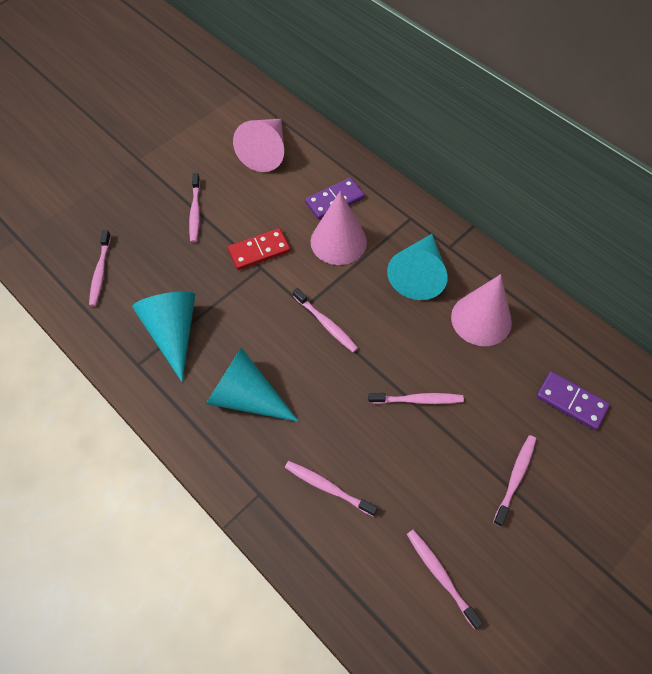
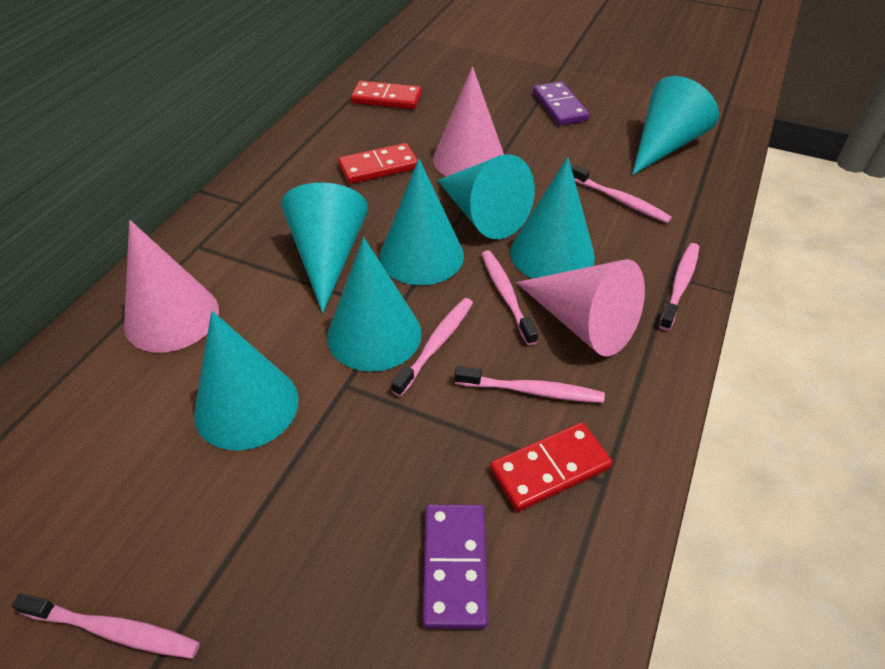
pink toothbrush: [89,230,111,307] [189,173,200,243] [285,461,378,516] [293,288,358,353] [368,393,464,404] [407,530,483,629] [493,435,536,527] = 7 -> [12,593,200,659] [391,298,473,397] [454,366,605,403] [482,250,538,345] [571,164,672,223] [659,243,699,331] = 6
red domino: [228,228,291,270] = 1 -> [338,143,418,184] [351,81,422,109] [490,422,613,512] = 3
turquoise cone: [132,291,195,382] [206,347,299,422] [387,234,448,300] = 3 -> [194,311,299,451] [281,183,368,313] [327,237,422,372] [380,159,464,285] [437,154,535,239] [510,157,595,279] [632,76,719,175] = 7

